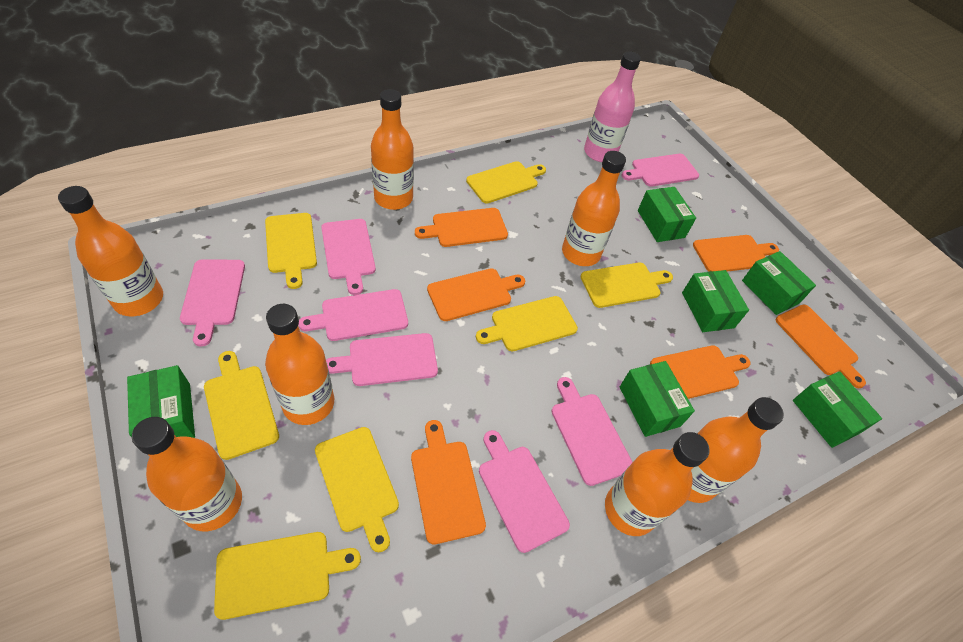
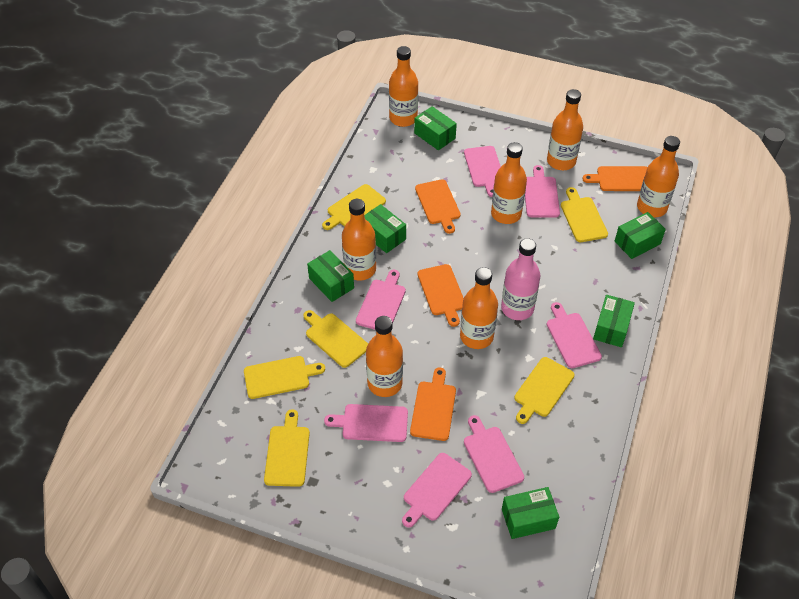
orange cutting board: [411,420,486,544] [415,208,508,247] [427,268,525,321] [650,345,751,399] [693,235,779,272] [776,305,866,388] = 6 -> [410,368,456,441] [415,179,461,234] [418,264,464,327] [583,166,647,191] = 4
yellow cutting board: [204,351,279,460] [214,532,361,620] [265,213,317,289] [315,427,399,552] [466,161,546,203] [476,296,578,351] [581,263,673,308] = 7 -> [244,356,325,399] [264,409,310,487] [303,310,368,368] [322,184,386,230] [514,357,575,424] [561,187,608,242] = 6

